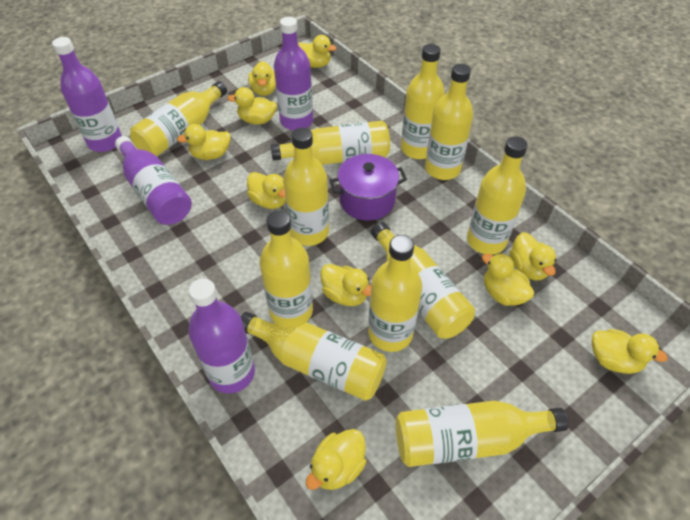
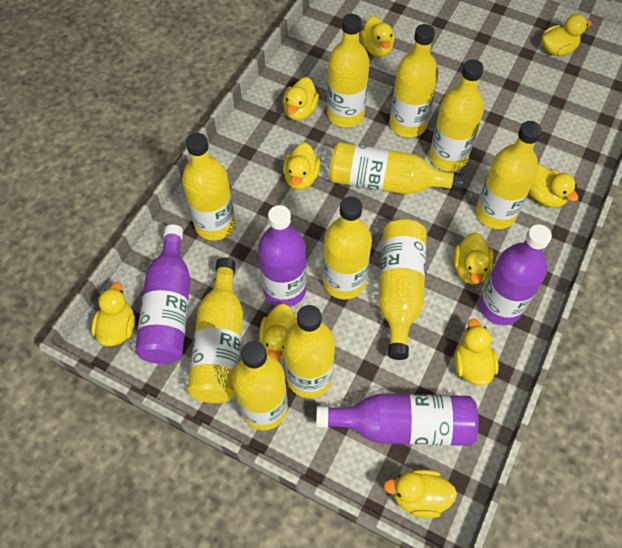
purple pot: [329,154,407,221] = 1 -> none = 0

